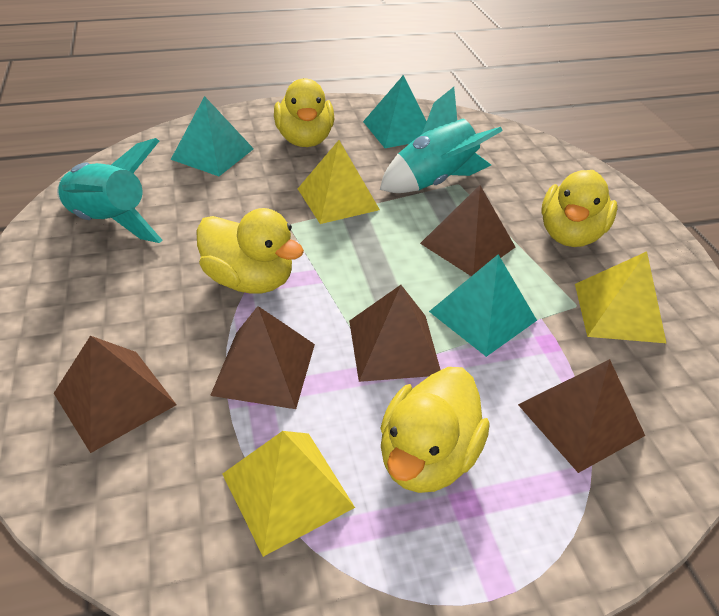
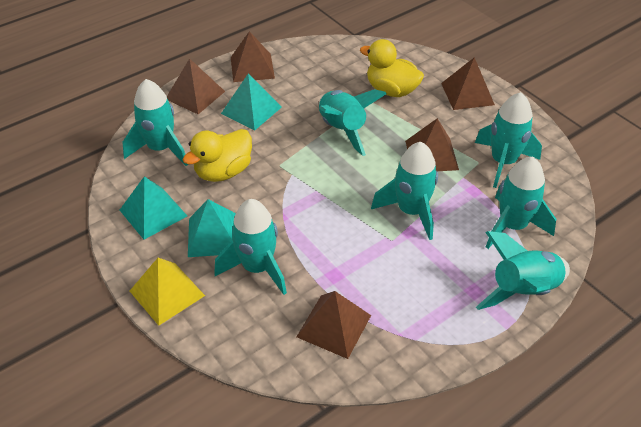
turquoise rocket: [57,138,163,243] [380,87,503,193] = 2 -> [122,79,188,166] [214,199,287,295] [319,89,387,156] [371,142,438,240] [475,92,542,188] [476,231,570,310] [486,156,556,249] = 7
yellow duck: [196,208,304,294] [274,78,334,147] [380,367,489,493] [542,170,618,247] = 4 -> [183,129,252,182] [360,39,424,97] = 2
yellow pyramid: [222,431,355,557] [298,140,380,224] [575,251,666,343] = 3 -> [130,258,205,326] = 1

